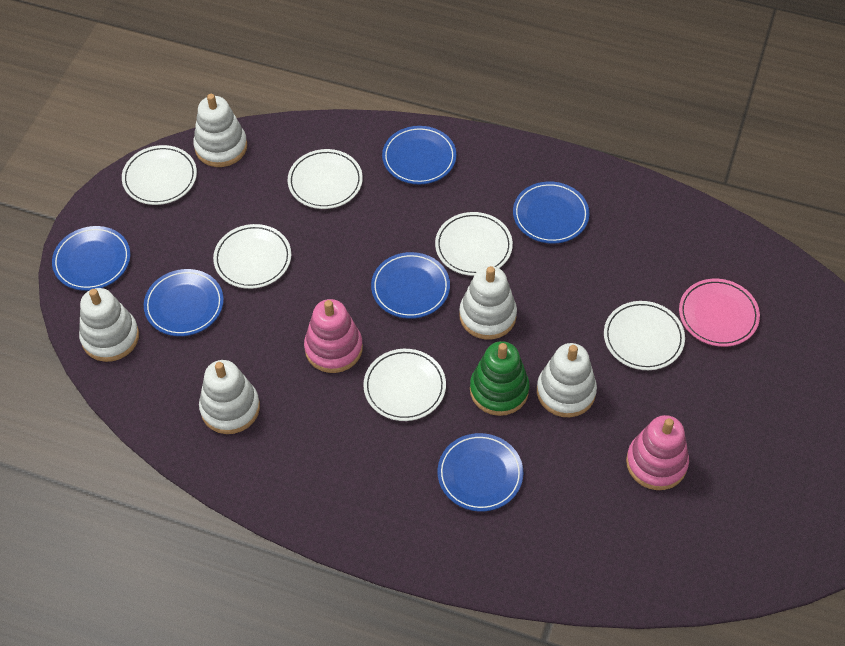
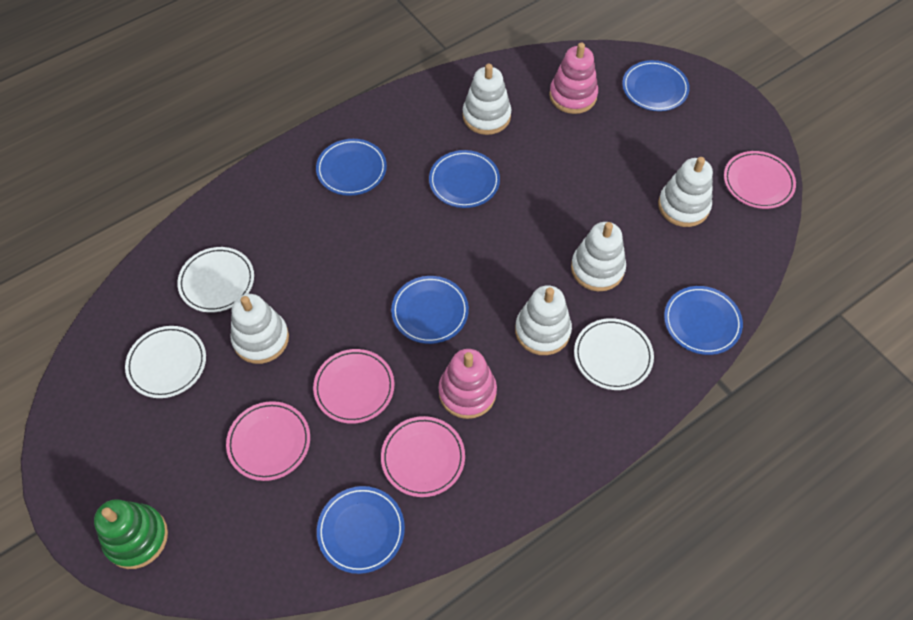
pink plate: [679,279,760,347] = 1 -> [226,401,310,481] [313,349,394,424] [381,416,465,497] [724,151,796,209] = 4
white plate: [122,145,197,205] [213,224,291,289] [288,149,363,209] [363,349,446,421] [435,212,513,276] [604,301,685,370] = 6 -> [125,326,206,398] [177,247,254,313] [574,318,654,390] = 3

